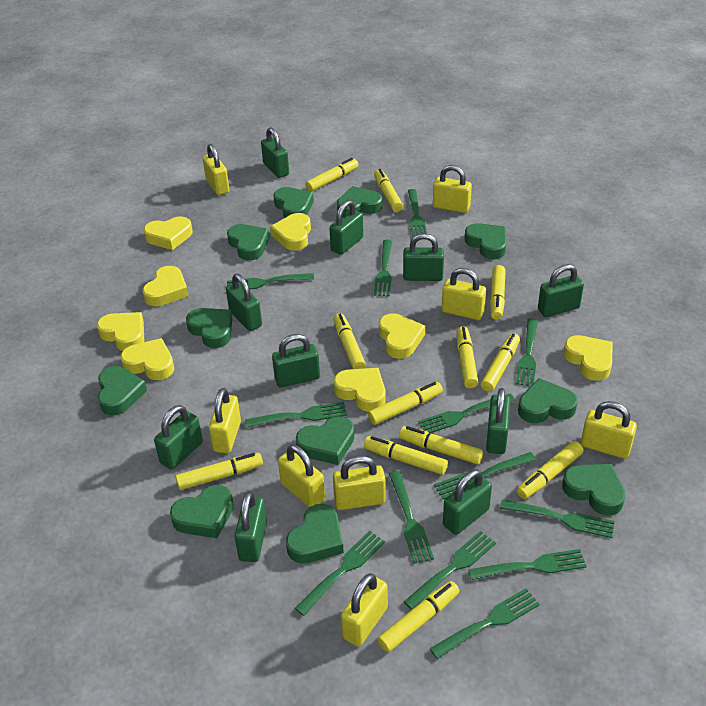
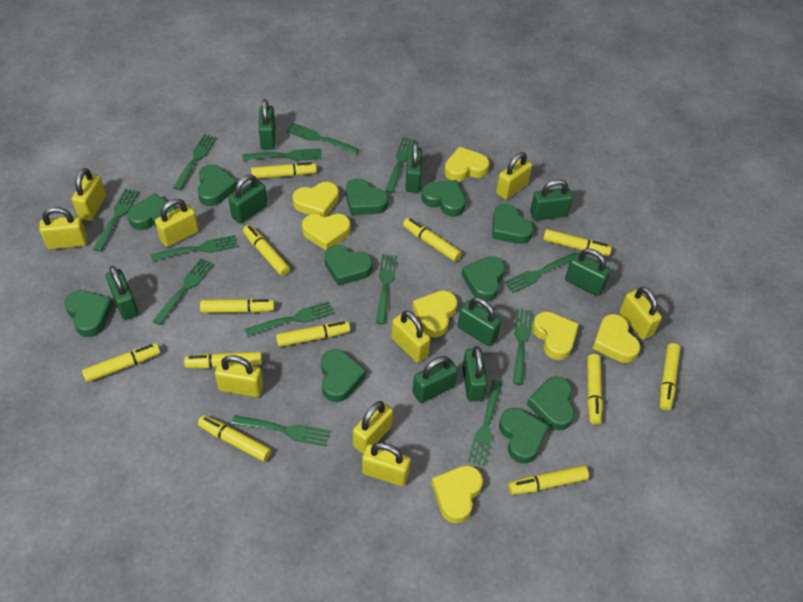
green padlock: [154,405,203,470] [226,274,262,331] [234,491,267,562] [261,127,289,178] [272,334,320,388] [329,200,363,255] [403,233,444,281] [443,470,492,535] [486,388,510,454] [538,264,584,317] = 10 -> [106,266,139,320] [228,174,267,224] [259,99,275,150] [405,141,423,193] [412,356,458,403] [457,297,502,346] [462,346,488,401] [530,179,573,221] [565,249,611,296] = 9
yellow heart: [97,312,144,351] [120,338,174,380] [142,266,189,307] [143,216,193,250] [270,213,311,251] [334,368,386,412] [379,313,425,359] [563,335,613,381] = 8 -> [292,182,339,217] [302,214,351,250] [413,290,458,338] [431,465,483,523] [444,147,489,182] [532,311,579,360] [592,314,640,363] = 7
yellow padlock: [203,144,229,195] [209,388,241,453] [278,444,325,508] [333,456,386,510] [341,573,388,647] [433,165,472,213] [442,268,486,320] [581,401,637,459] = 8 -> [39,207,87,250] [72,168,106,221] [155,199,199,247] [215,355,263,397] [353,401,393,454] [362,443,411,486] [391,311,431,363] [496,152,532,200] [620,287,662,340] = 9

